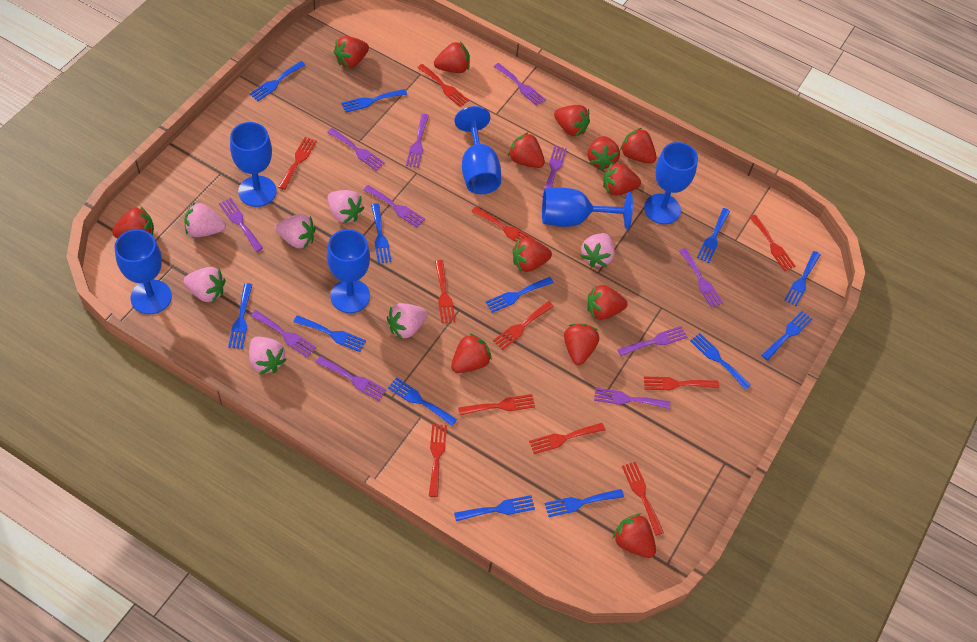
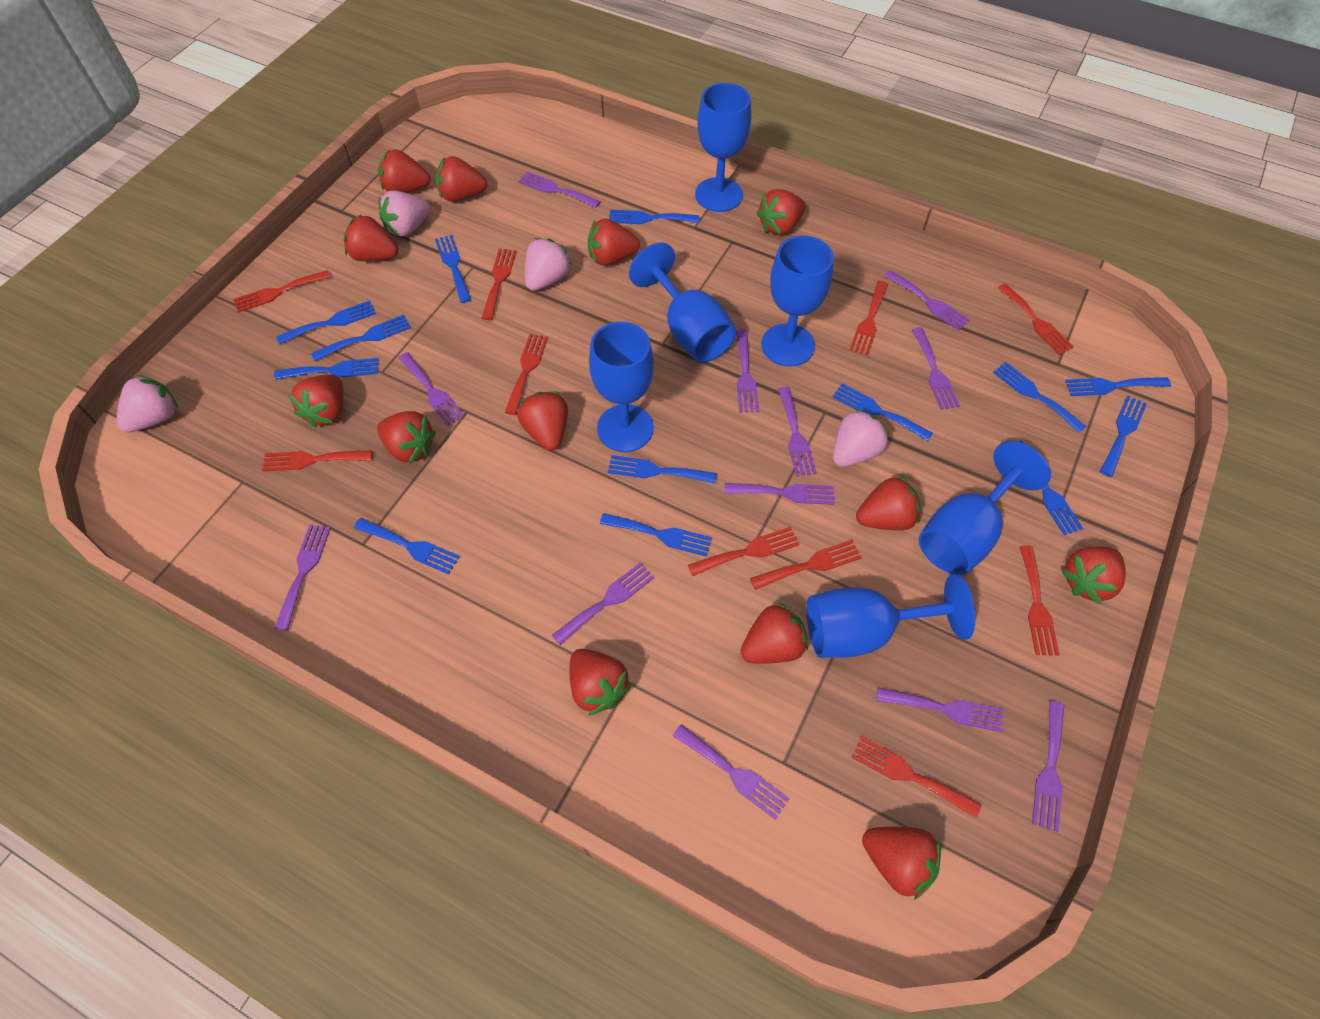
pink strawberry: [184,202,226,237] [184,267,226,303] [249,337,287,374] [275,214,316,249] [327,190,364,224] [387,303,428,339] [581,233,615,267] = 7 -> [116,375,178,433] [378,191,430,237] [525,238,572,291] [833,409,889,467] = 4
purple fork: [219,198,263,252] [251,310,316,358] [316,356,387,401] [327,128,385,171] [364,185,425,227] [406,114,429,168] [494,63,546,106] [542,145,567,197] [594,388,670,409] [617,326,687,356] [679,248,723,308] = 11 -> [274,525,331,631] [398,352,465,426] [518,171,601,208] [552,562,654,645] [673,724,789,820] [724,483,835,505] [736,330,759,413] [778,387,816,477] [876,687,1003,732] [884,270,970,331] [912,327,960,410] [1032,701,1064,832] = 12
red fork: [278,137,317,190] [417,64,469,107] [429,424,447,497] [435,260,456,323] [458,394,535,415] [471,206,535,242] [493,301,554,350] [529,423,605,454] [622,462,664,536] [644,376,719,390] [749,215,796,271] = 11 -> [233,270,331,313] [262,450,372,472] [481,249,516,320] [505,334,548,415] [688,527,799,576] [750,540,862,590] [849,281,888,356] [851,736,981,818] [998,283,1074,355] [1020,546,1060,656] = 10

